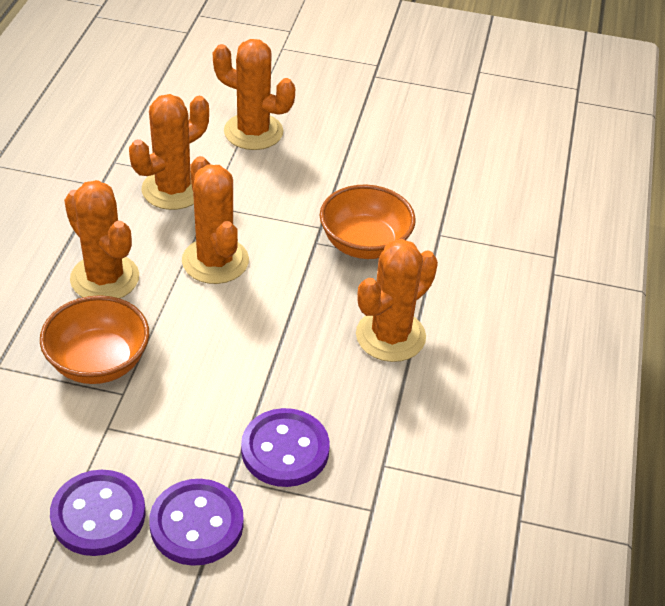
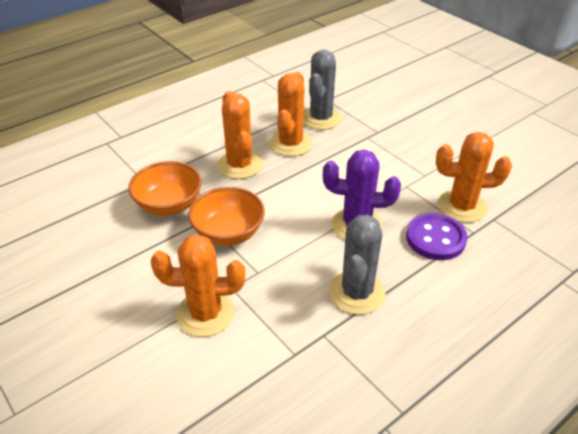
grey cactus: none = 0 -> [303,50,342,130] [329,215,386,315] = 2
orange cactus: [64,180,139,298] [129,94,209,210] [182,156,249,284] [213,39,295,150] [356,239,438,362] = 5 -> [151,234,245,337] [217,91,263,179] [269,72,313,156] [436,132,512,223] = 4
purple button: [50,470,146,556] [149,479,244,566] [241,408,330,487] = 3 -> [406,213,467,260] = 1
purple cactus: none = 0 -> [323,150,401,239] = 1

